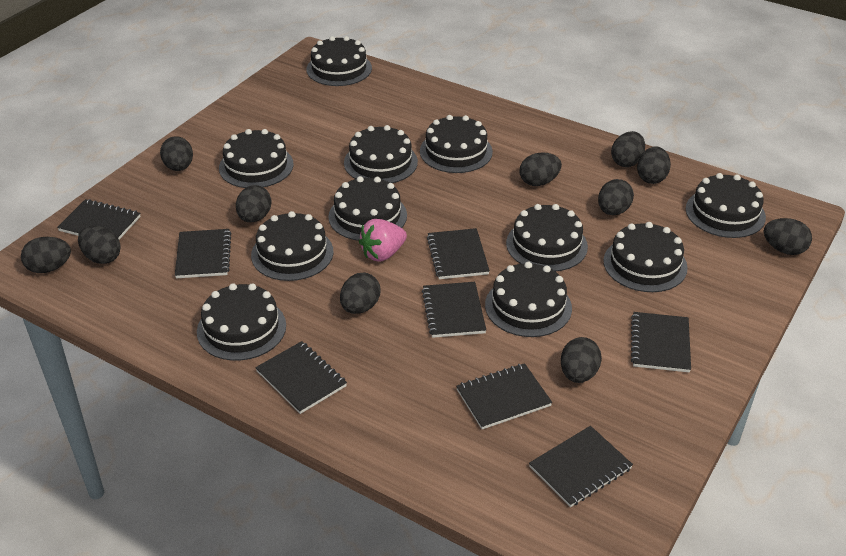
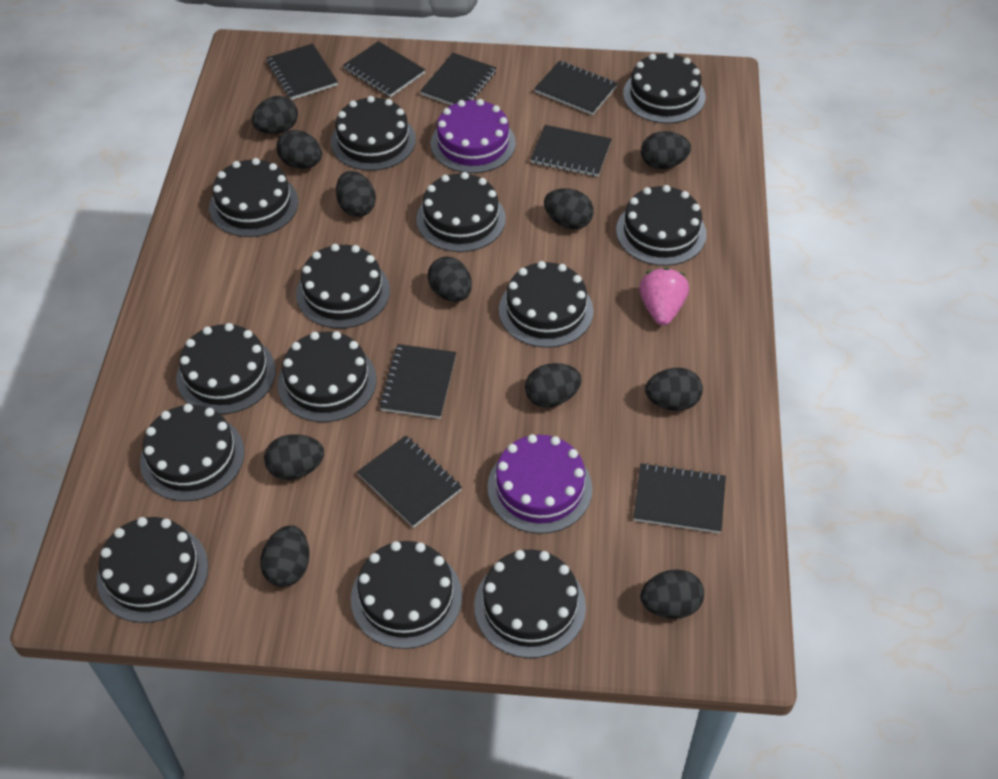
black cake: [197,283,286,361] [219,129,294,188] [251,211,334,281] [306,36,372,86] [328,176,407,241] [344,125,418,183] [420,115,493,173] [485,262,572,337] [506,204,588,271] [603,222,688,292] [686,173,766,238] = 11 -> [97,517,208,623] [140,404,244,501] [176,323,276,414] [209,158,298,237] [277,331,376,422] [296,244,390,328] [331,96,416,171] [351,541,462,649] [416,172,506,252] [474,550,586,658] [499,261,593,348] [616,185,706,266] [623,52,705,124] = 13
purple cake: none = 0 -> [431,99,516,173] [487,434,592,534] = 2

